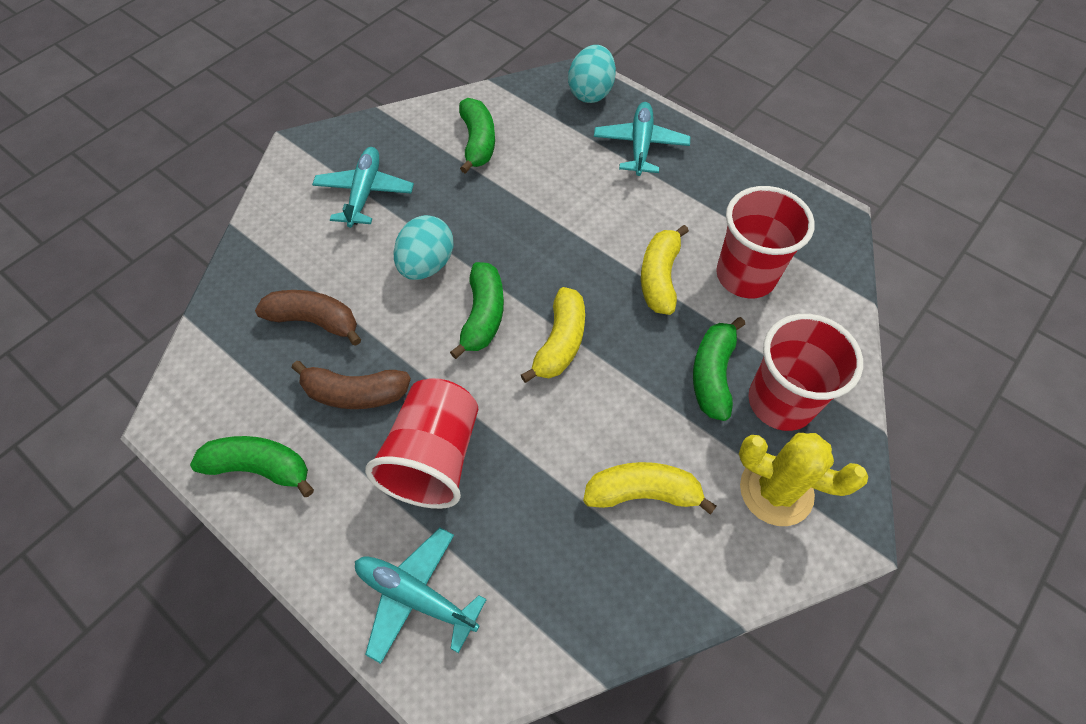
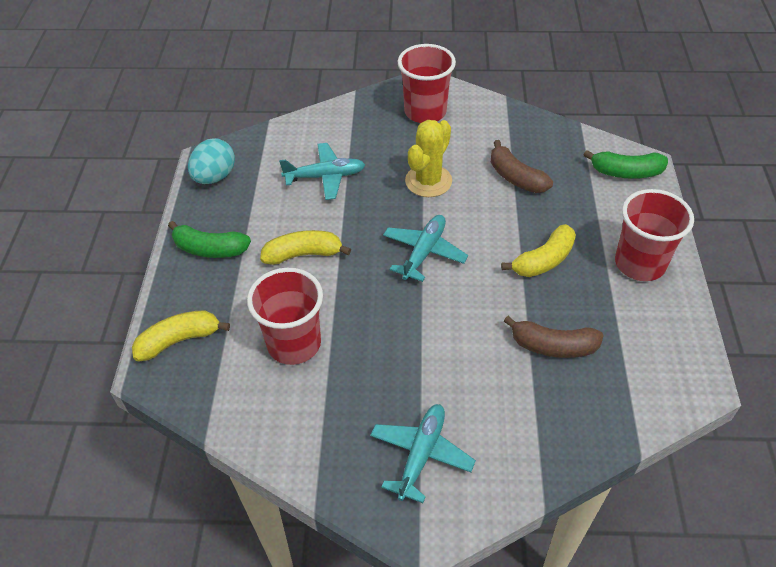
green banana: [190,436,314,497] [450,262,504,359] [459,98,495,174] [693,317,745,421] = 4 -> [168,221,251,258] [584,150,668,179] = 2
turquoise egg: [393,215,454,280] [568,45,616,103] = 2 -> [188,138,235,184] = 1

